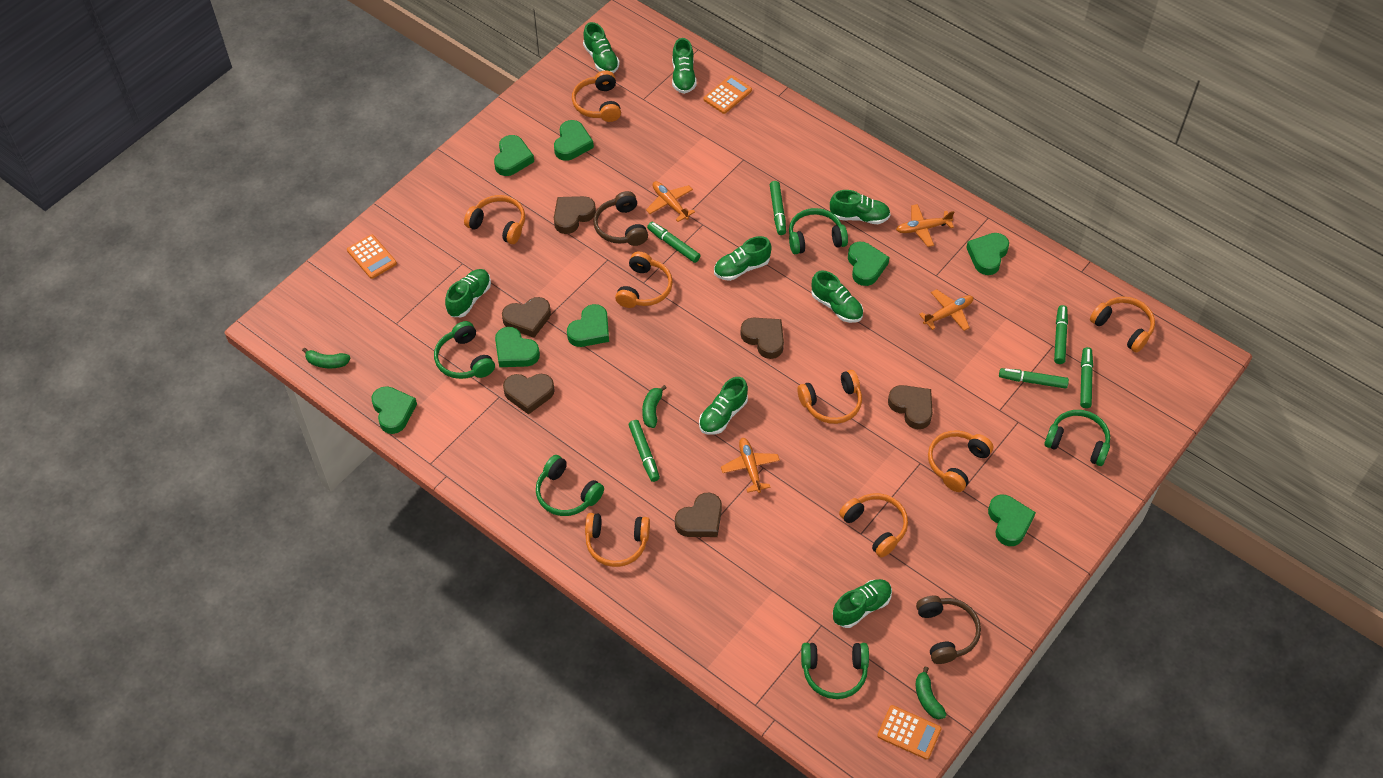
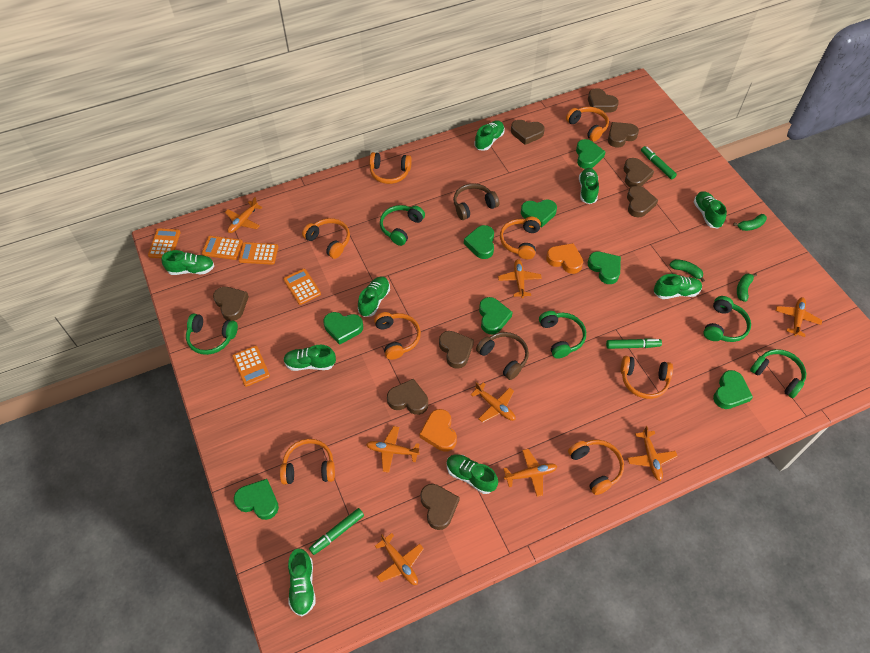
brown heart: [502,297,551,338] [503,374,555,415] [554,196,596,234] [675,493,722,537] [740,318,784,359] [888,385,933,429] = 6 -> [213,287,249,321] [387,379,428,415] [420,484,460,530] [439,331,474,369] [511,120,545,145] [588,88,619,112] [608,122,639,148] [624,158,654,188] [627,186,658,218] = 9
green marker: [629,420,660,482] [647,222,701,263] [770,181,786,235] [999,368,1069,389] [1054,305,1068,364] [1080,347,1093,408] = 6 -> [309,508,364,555] [606,338,662,349] [641,146,677,180] = 3
green shoe: [445,269,491,317] [583,22,620,73] [672,38,697,94] [699,377,748,435] [714,236,772,281] [811,270,863,323] [830,190,891,224] [833,579,892,628] = 8 -> [161,250,214,275] [283,345,336,371] [288,548,316,616] [358,276,390,317] [447,454,498,494] [474,120,505,151] [579,168,599,204] [654,274,702,299] [694,191,727,228] = 9
orange calculator: [347,234,397,279] [704,75,752,114] [877,705,941,760] = 3 -> [148,228,181,258] [202,236,243,260] [232,346,270,387] [238,242,278,265] [283,269,321,305] = 5
orange heart: none = 0 -> [420,409,457,452] [546,243,583,274] = 2
orange plane: [646,181,695,222] [721,438,780,493] [896,204,954,247] [919,289,973,331] = 4 -> [225,197,262,233] [366,426,420,473] [375,533,424,585] [471,382,516,423] [498,259,542,298] [503,449,557,497] [627,426,678,481] [776,297,822,337] = 8

